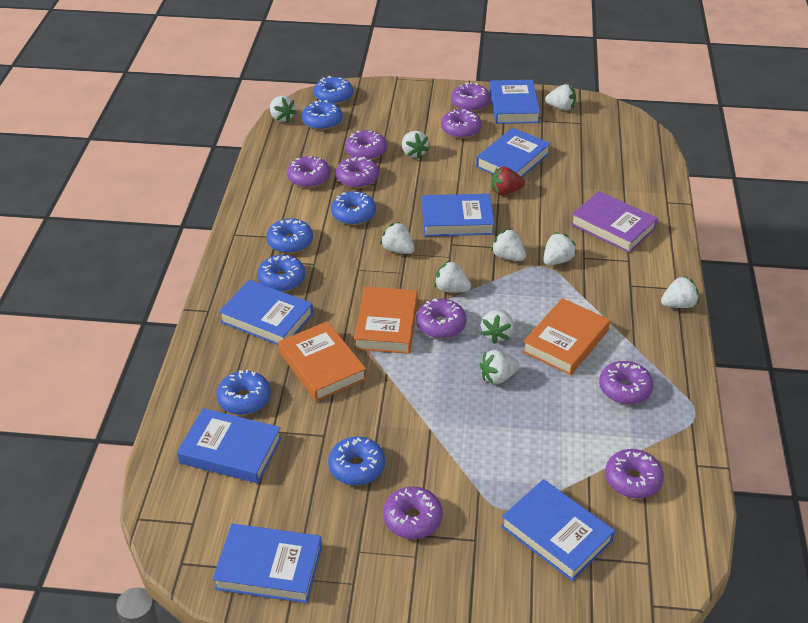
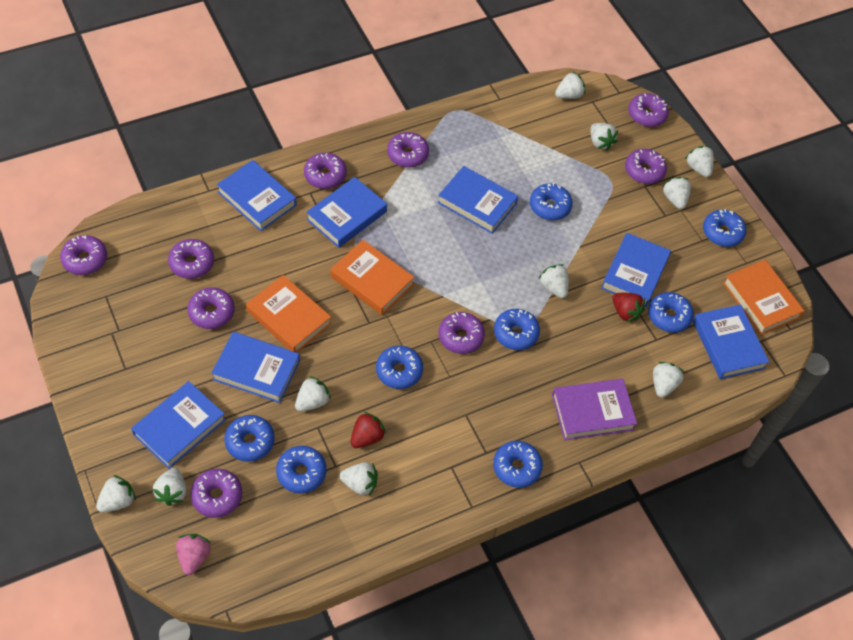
blue donut: [216,369,271,415] [257,255,306,292] [266,218,313,254] [302,100,343,130] [314,76,353,104] [328,436,385,485] [331,191,376,225] = 7 -> [224,415,275,462] [276,446,327,493] [376,346,423,389] [493,441,543,488] [494,309,540,350] [530,183,573,220] [648,292,694,333] [703,209,746,247] = 8
pink strawberry: none = 0 -> [176,534,211,575] = 1
red strawberry: [492,167,525,195] = 1 -> [351,412,386,448] [612,293,645,322] = 2

